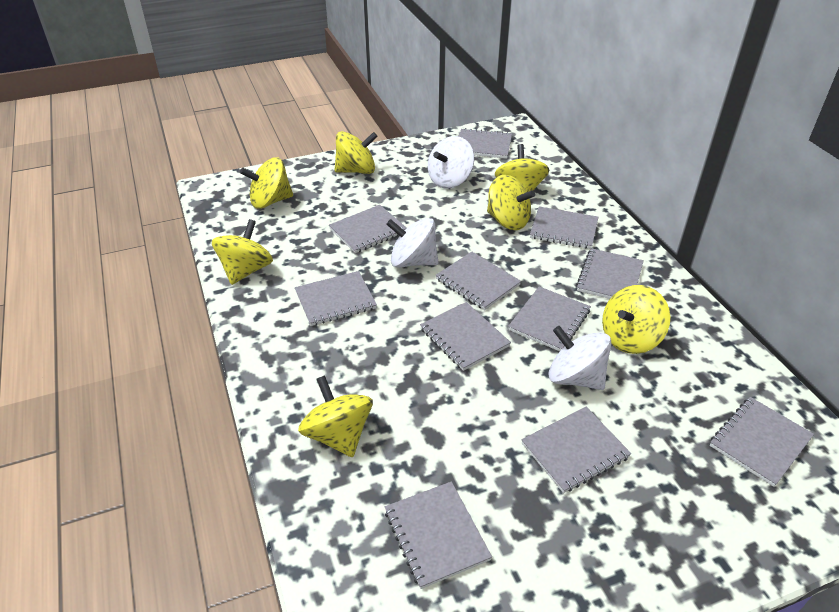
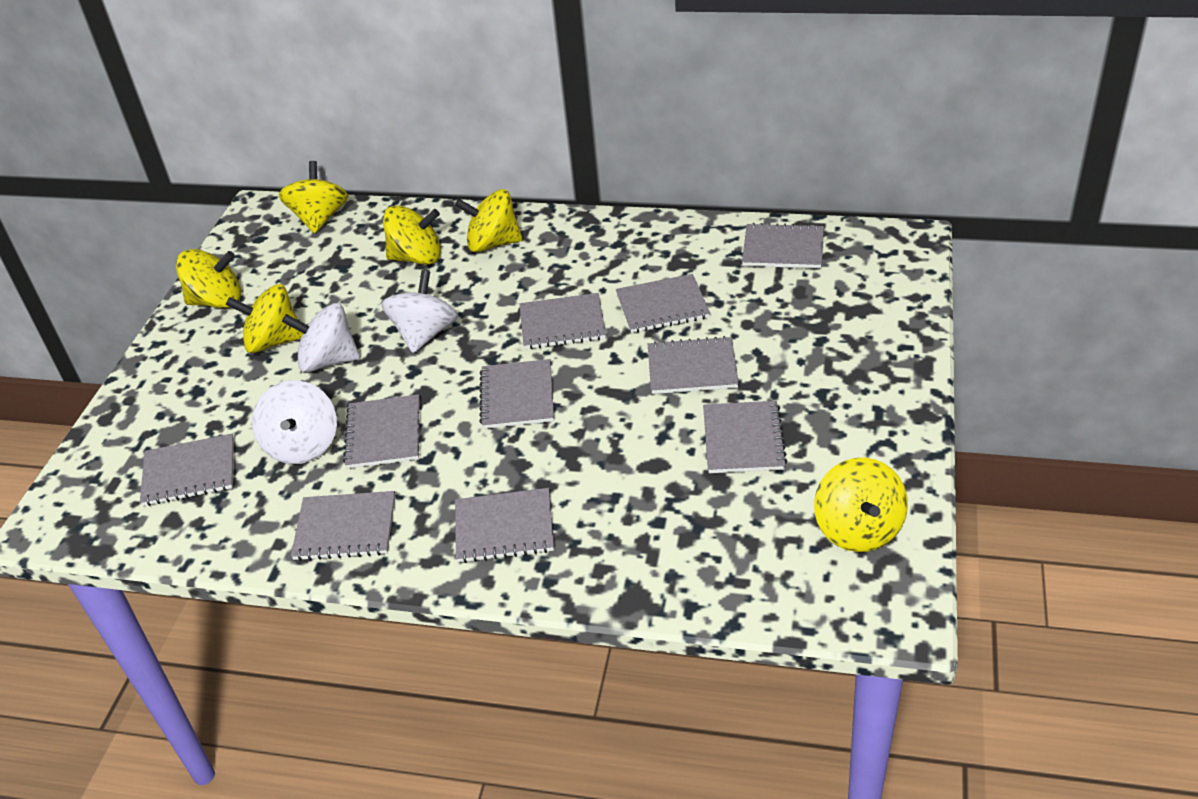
grey notebook: [295,271,377,326] [329,205,407,253] [385,481,492,589] [420,302,511,371] [435,252,521,310] [459,128,512,159] [508,286,591,351] [521,407,631,493] [530,206,598,249] [576,248,644,299] [710,397,814,487] = 11 -> [140,434,234,506] [291,491,395,561] [343,394,419,469] [455,488,554,563] [479,359,554,429] [519,293,606,349] [616,274,710,333] [648,336,739,394] [703,401,787,473] [742,223,824,268] = 10
yellow spinning top: [212,219,273,285] [240,157,293,209] [298,375,373,457] [335,131,378,174] [487,175,535,230] [495,144,550,192] [602,285,670,354] = 7 -> [176,249,241,308] [226,284,303,353] [279,161,348,233] [383,205,441,265] [455,189,522,252] [814,458,908,552] = 6

